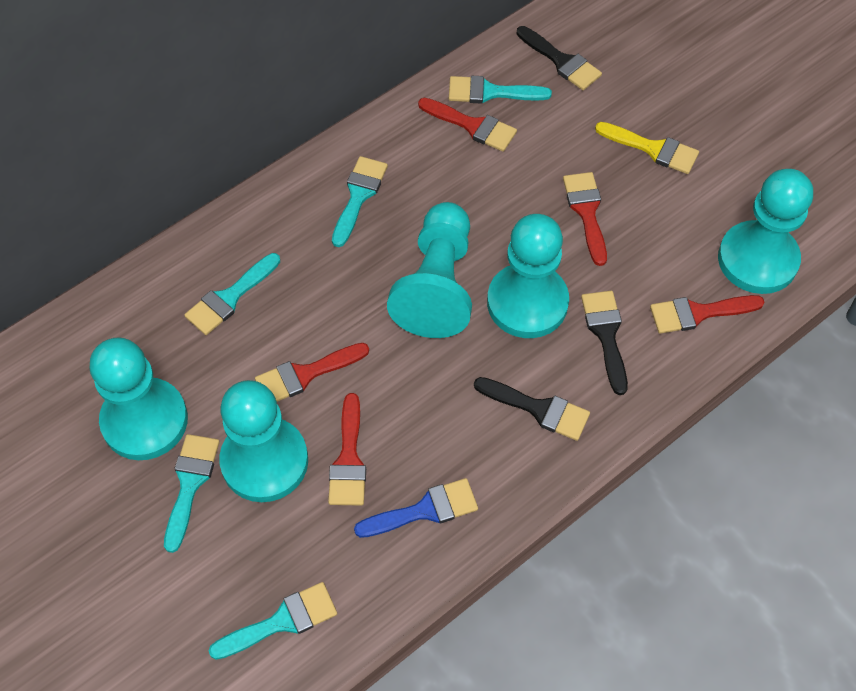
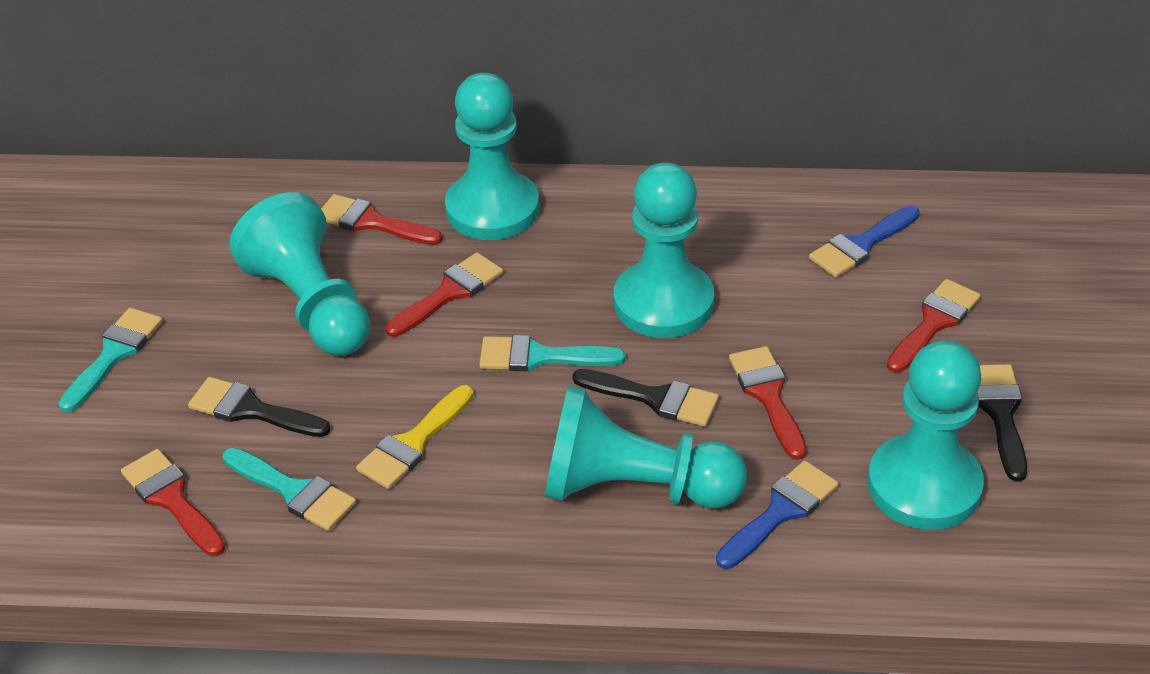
blue brush: [354,478,478,538] = 1 -> [716,461,839,569] [809,206,920,277] = 2
turquoise brush: [164,434,220,553] [184,253,280,335] [209,582,337,660] [332,156,388,247] [449,76,552,104] = 5 -> [59,308,163,412] [222,448,356,531] [479,335,625,371] = 3

